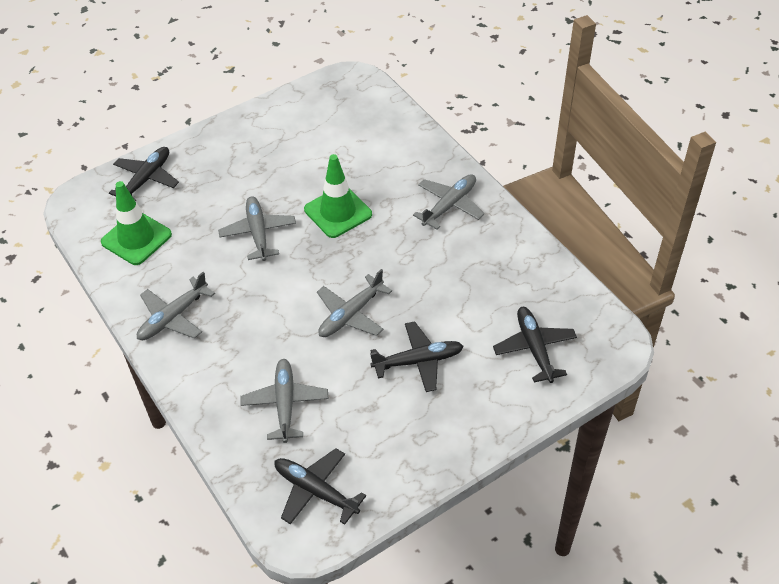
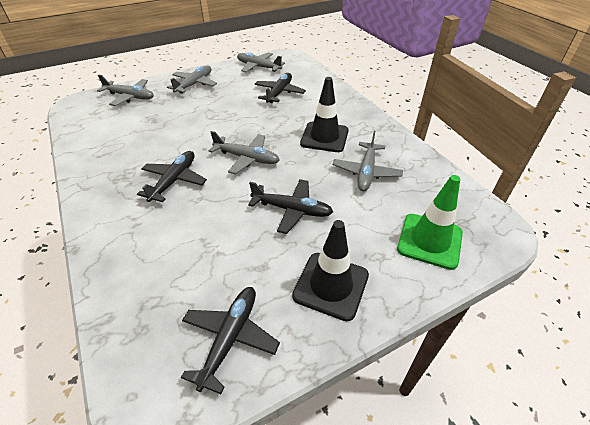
black traffic cone: none = 0 -> [292,220,369,321] [300,77,349,152] = 2
green traffic cone: [101,181,172,265] [304,154,372,238] = 2 -> [397,175,463,270] = 1

